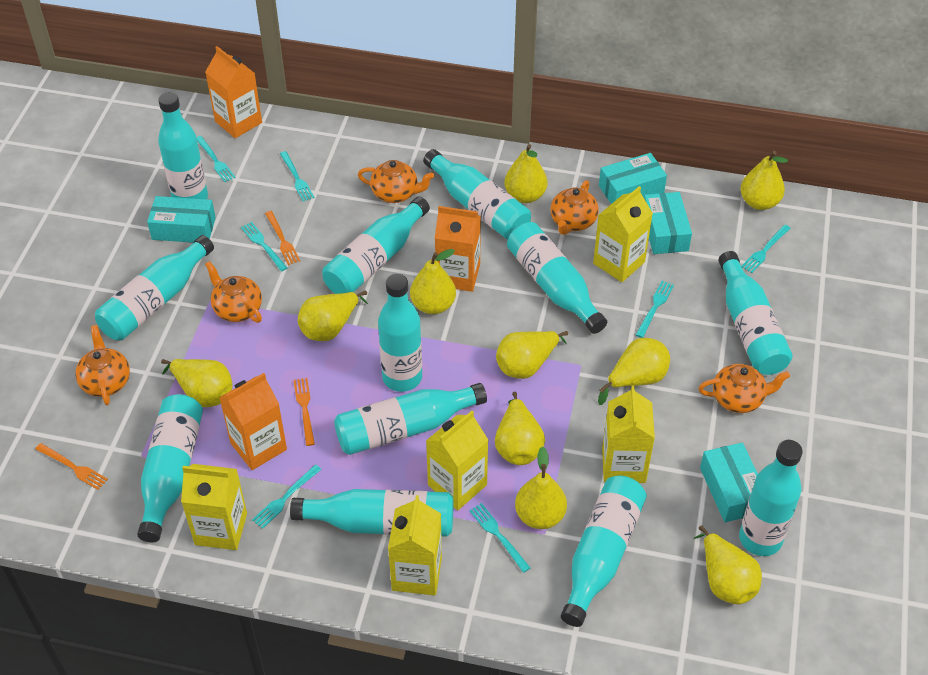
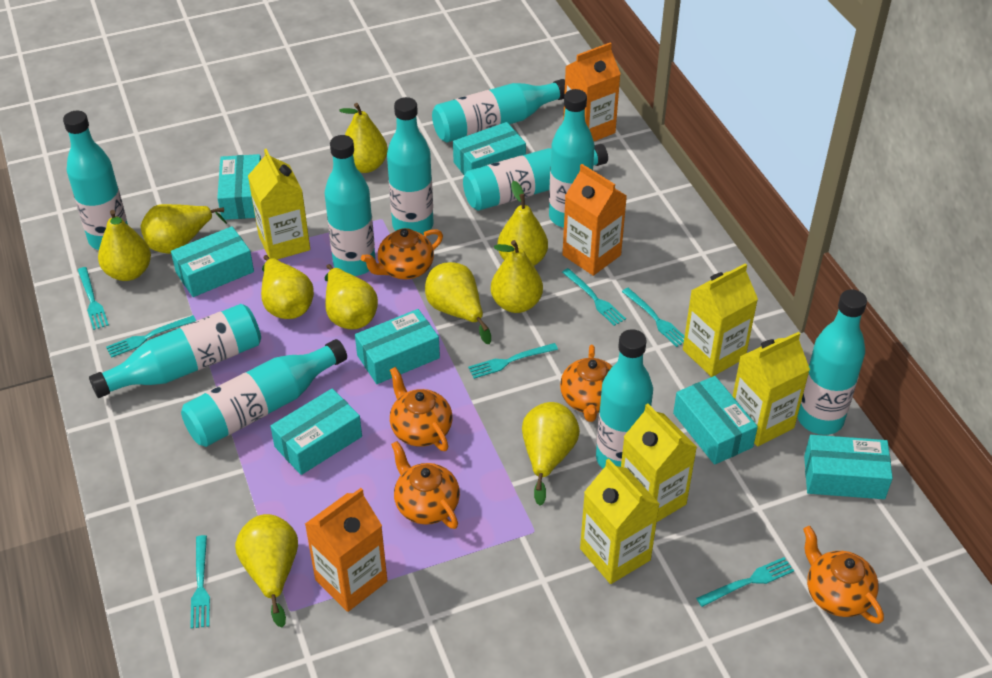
orange fork: [35,443,108,490] [265,211,300,265] [293,378,315,446] = 3 -> none = 0
turquoise bottle: [95,235,214,341] [137,394,203,543] [158,92,208,199] [290,489,453,537] [322,197,430,294] [334,383,487,455] [378,274,422,392] [423,149,531,240] [507,222,607,334] [561,475,647,627] [718,251,793,375] [739,440,803,556] = 12 -> [63,111,128,250] [89,304,261,398] [181,339,347,447] [324,135,376,276] [387,97,434,235] [432,79,565,143] [463,144,608,211] [549,89,595,228] [596,329,653,469] [797,290,867,435] = 10
turquoise box: [147,196,216,243] [599,153,667,204] [644,192,692,254] [700,443,758,522] = 4 -> [171,226,254,297] [217,154,261,220] [270,388,362,475] [355,309,440,384] [453,122,526,175] [673,376,758,465] [804,435,893,499] = 7

